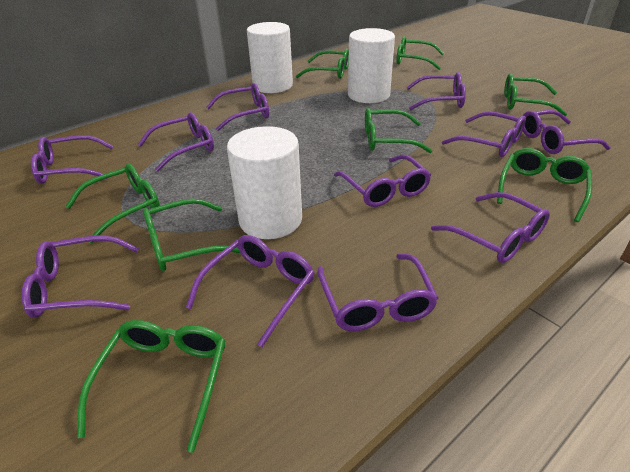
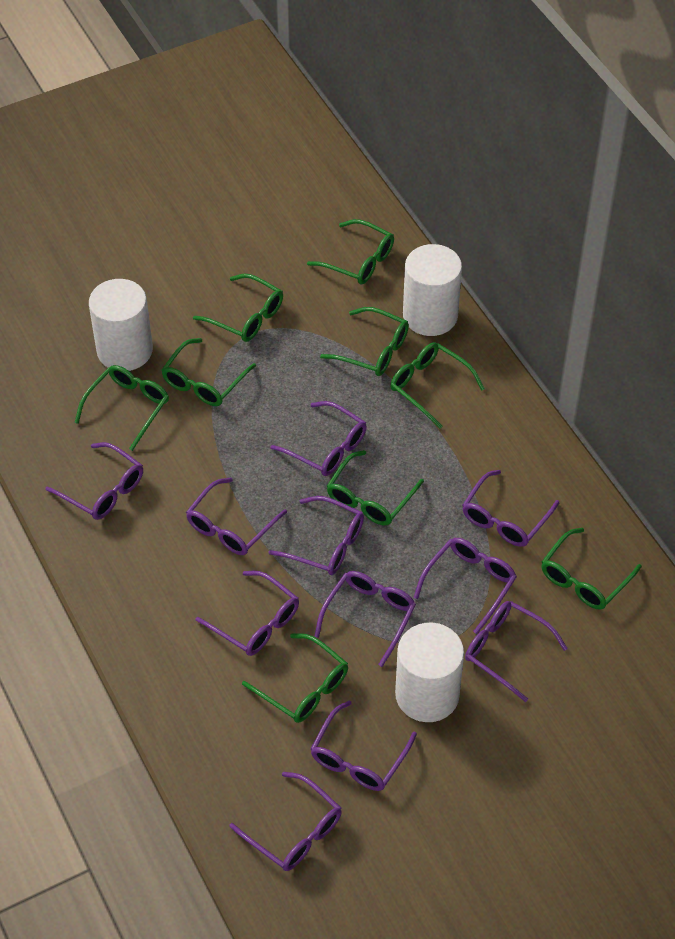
green glasses: [65,164,160,243] [77,320,225,453] [143,199,240,271] [296,48,349,79] [365,108,433,153] [396,36,445,70] [497,148,592,222] [504,74,567,116] = 8 -> [75,365,169,451] [161,338,256,406] [193,274,283,342] [242,633,348,723] [307,219,394,284] [320,307,409,376] [327,450,424,526] [390,342,485,429] [541,528,642,610] = 9

